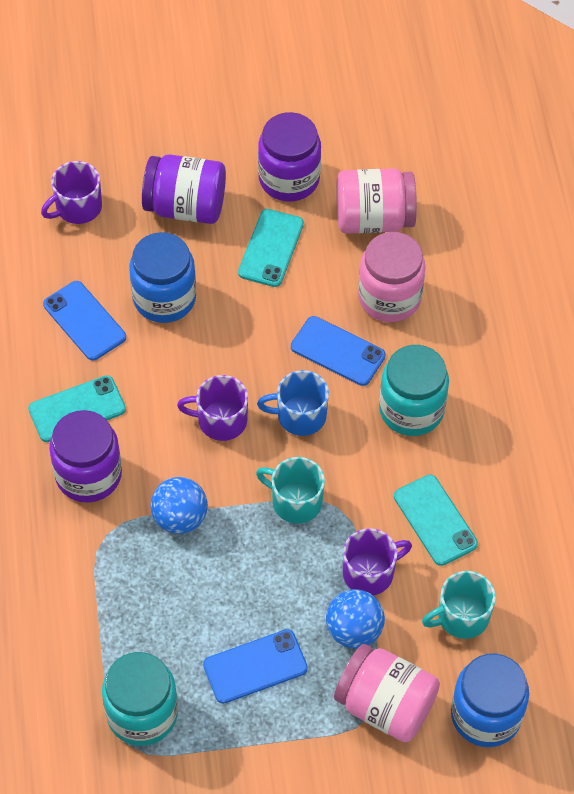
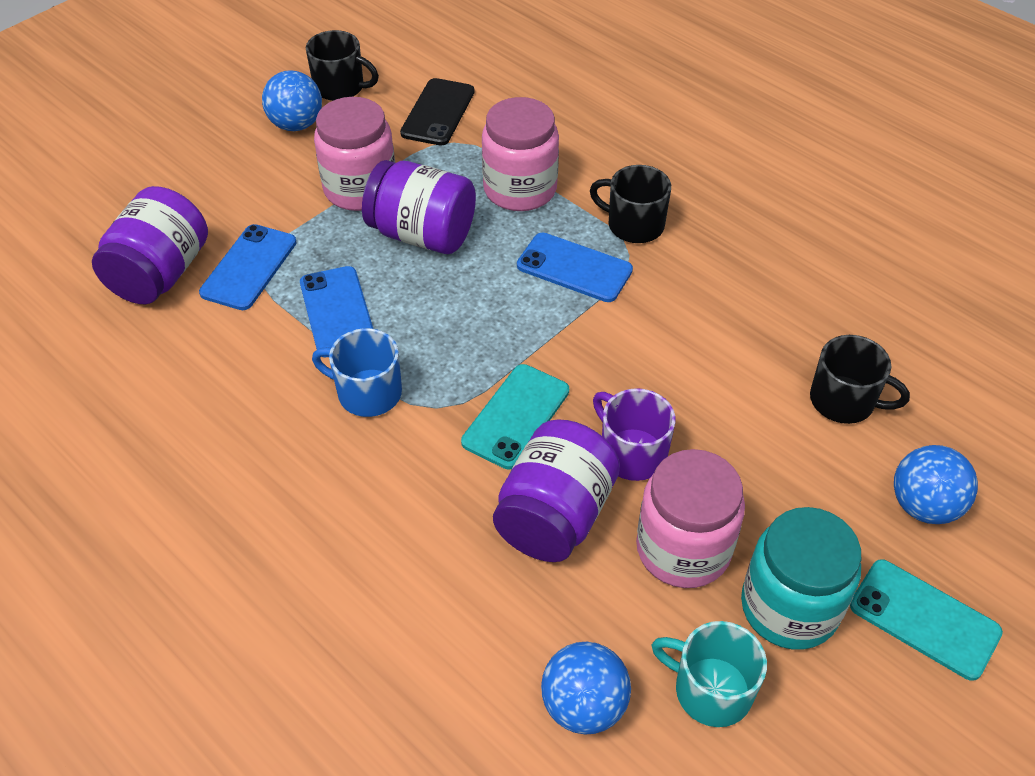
black mug: none = 0 -> [306,30,379,101] [590,165,671,243] [810,335,910,424] = 3
black phone: none = 0 -> [400,78,475,146] = 1
blue ball: [151,477,208,534] [326,589,385,648] = 2 -> [262,70,322,131] [541,642,631,734] [894,445,978,524] = 3
blue jar: [129,232,196,323] [451,654,529,747] = 2 -> none = 0
purple mug: [41,161,102,224] [177,375,248,441] [343,528,412,595] = 3 -> [593,388,675,481] = 1
turquoise jar: [102,652,178,746] [379,345,449,436] = 2 -> [741,507,861,650] = 1
turquoise mug: [256,457,325,524] [422,571,496,639] = 2 -> [652,621,767,727] = 1
turquoise phone: [28,375,126,442] [238,209,304,287] [394,474,478,566] = 3 -> [461,364,569,469] [850,559,1003,681] = 2

